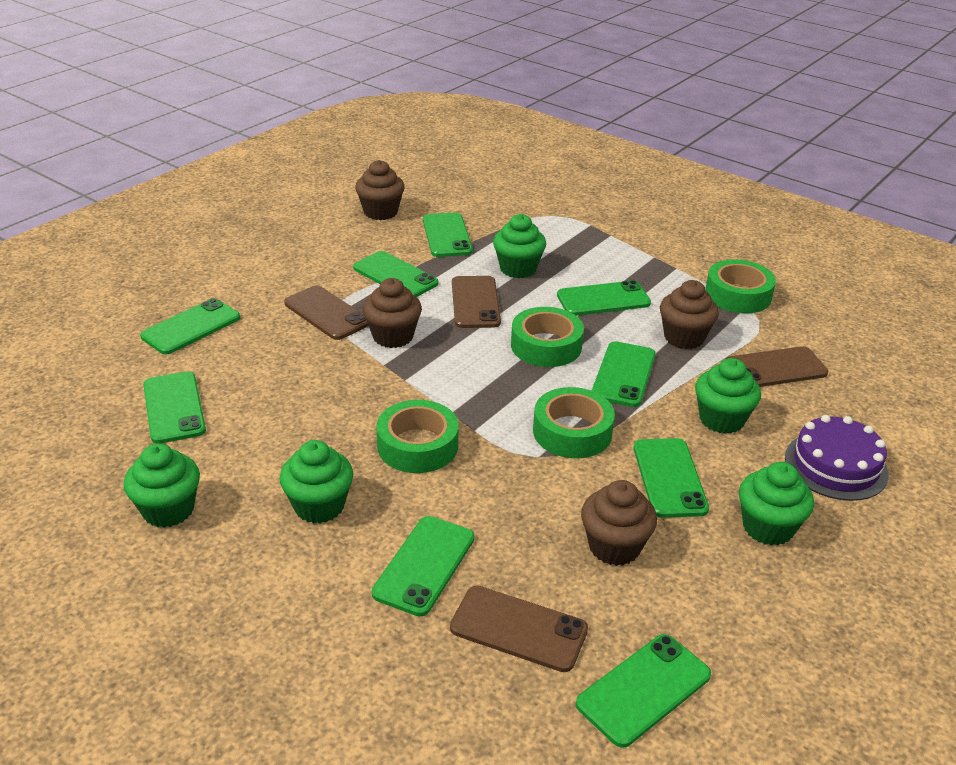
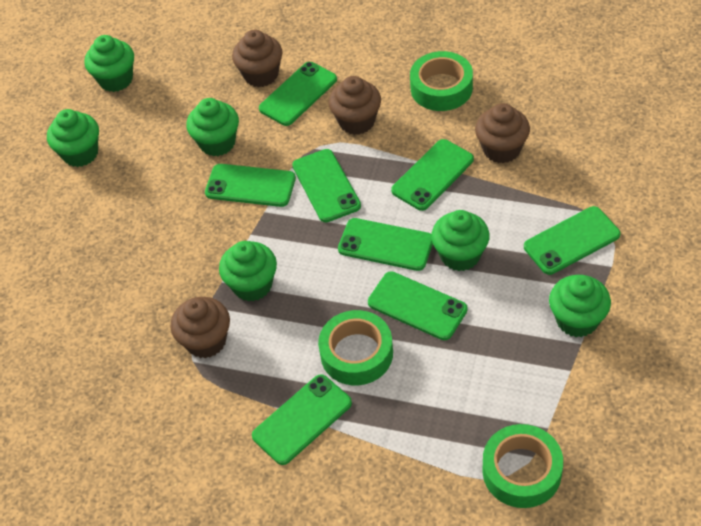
brown phone: [284,285,369,340] [450,586,588,672] [452,276,501,328] [725,346,828,387] = 4 -> none = 0
green cupcake: [124,443,200,528] [280,440,353,524] [493,214,546,278] [695,358,761,434] [739,462,814,546] = 5 -> [47,109,99,167] [84,35,134,92] [186,98,239,156] [219,241,277,301] [431,210,490,271] [549,275,611,337] = 6
green phone: [140,298,240,354] [143,372,206,444] [353,251,438,297] [372,516,475,617] [423,212,473,257] [557,280,651,316] [576,634,711,748] [592,341,656,407] [634,438,709,518] = 9 -> [205,164,296,207] [252,374,352,465] [259,62,337,126] [292,149,361,222] [338,218,433,271] [368,271,468,340] [391,139,474,211] [524,206,621,275] = 8
green tape: [376,400,459,473] [511,307,584,367] [533,387,615,458] [705,259,776,313] = 4 -> [318,310,393,385] [410,51,473,111] [482,424,563,508] = 3
purple cake: [785,415,889,501] = 1 -> none = 0

